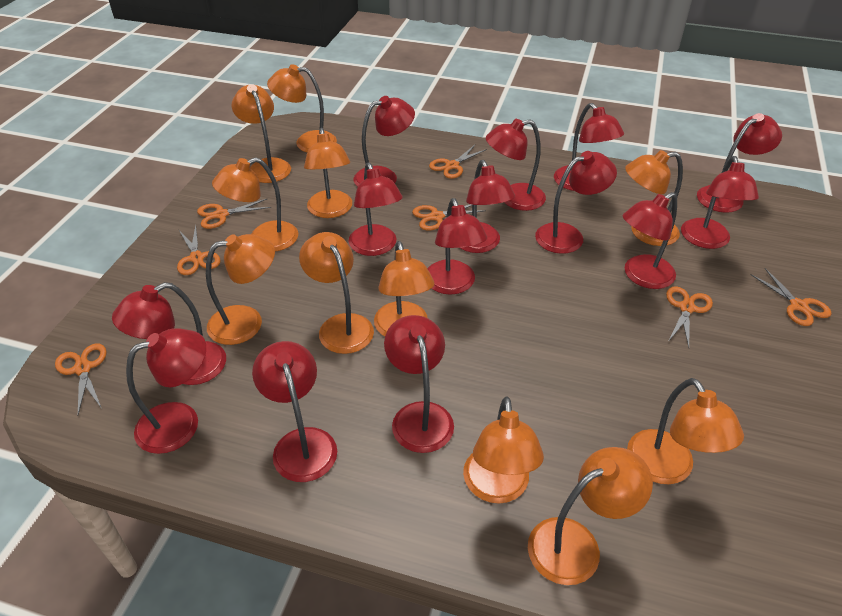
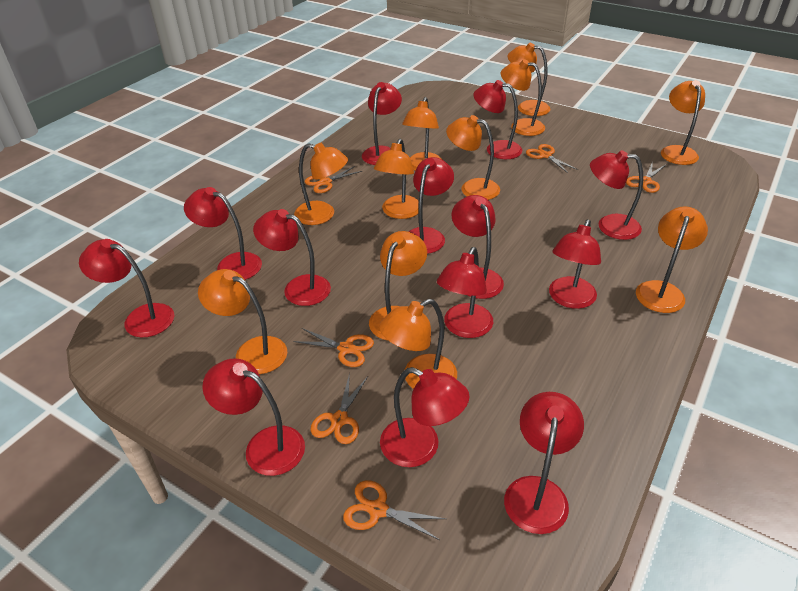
orange scissors: [55,343,107,415] [177,225,221,275] [197,199,271,229] [412,204,486,230] [429,145,487,179] [666,286,713,348] [750,268,832,326] = 7 -> [293,328,374,367] [305,166,362,193] [310,373,368,444] [343,480,446,540] [526,144,578,173] [626,161,666,193] = 6
red lamp: [112,282,226,385] [126,328,206,454] [252,341,337,482] [349,162,403,256] [354,96,415,187] [384,315,454,453] [427,198,487,295] [460,160,515,253] [486,119,546,211] [535,151,617,254] [554,103,624,191] [623,192,677,289] [681,156,759,249] [697,113,782,213] = 14 -> [79,239,174,337] [184,187,262,280] [202,358,305,476] [253,209,331,306] [362,82,402,165] [380,367,470,467] [408,157,454,254] [437,247,493,338] [452,195,504,299] [474,80,522,159] [504,392,584,534] [549,219,601,309] [590,150,643,240] = 13

